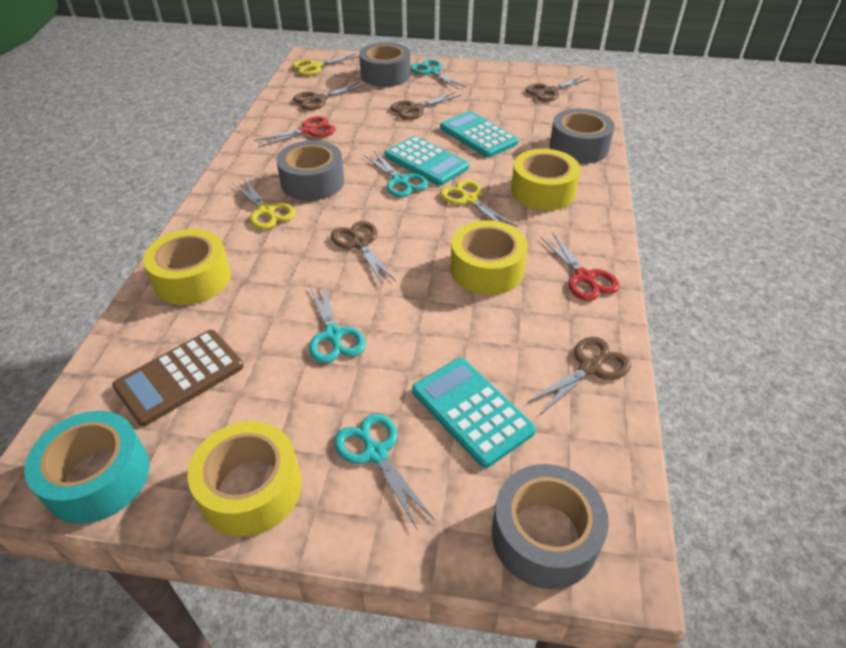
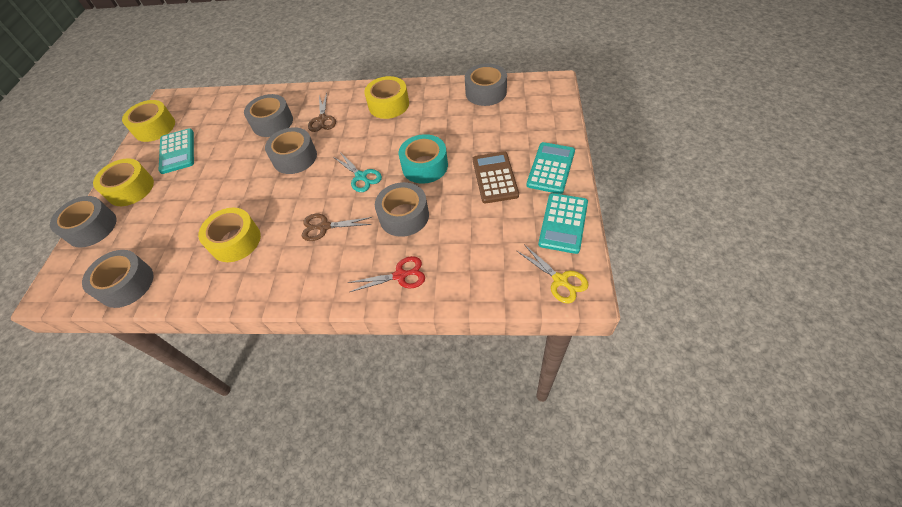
brown scissors: [293,82,364,110] [331,221,396,285] [390,92,461,120] [525,76,589,102] [527,337,631,415] = 5 -> [302,214,372,241] [308,93,336,132] = 2
grey tape: [276,140,344,201] [359,42,411,87] [492,464,609,589] [549,109,614,163] = 4 -> [50,196,117,248] [82,250,154,308] [244,94,293,137] [265,127,317,174] [375,182,429,237] [465,63,507,106] = 6
red scissors: [254,116,336,147] [540,232,619,301] = 2 -> [347,256,425,292] = 1
turquoise scissors: [309,281,366,363] [334,413,435,529] [364,151,429,197] [411,59,466,89] = 4 -> [333,152,382,192] = 1
yellow scissors: [232,178,296,230] [292,54,359,76] [440,180,517,227] = 3 -> [517,244,589,303] = 1

